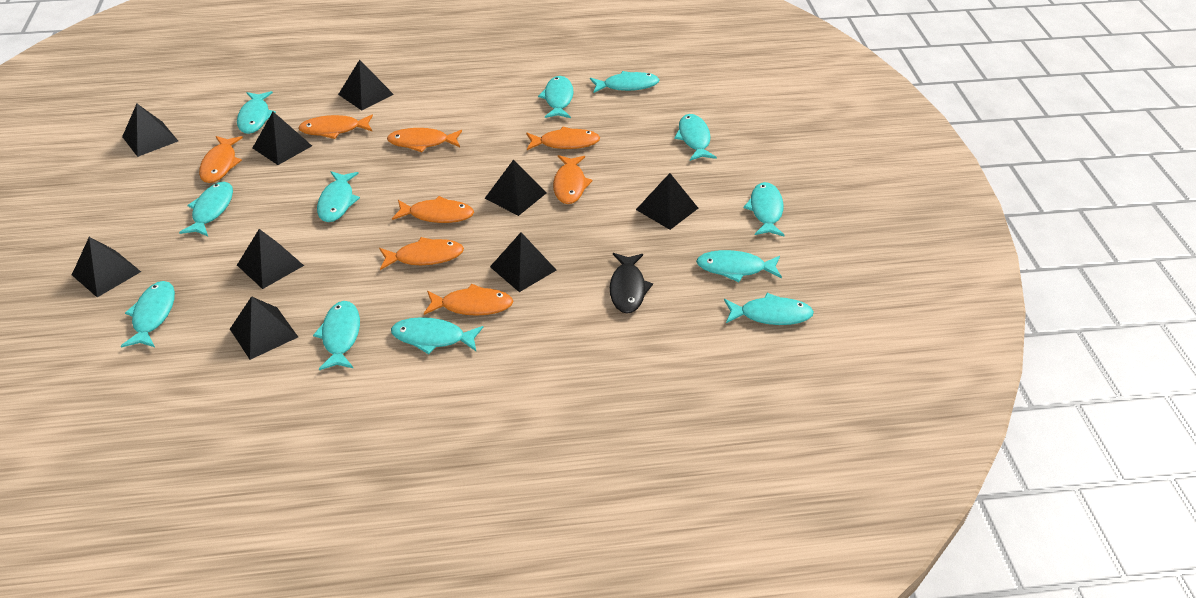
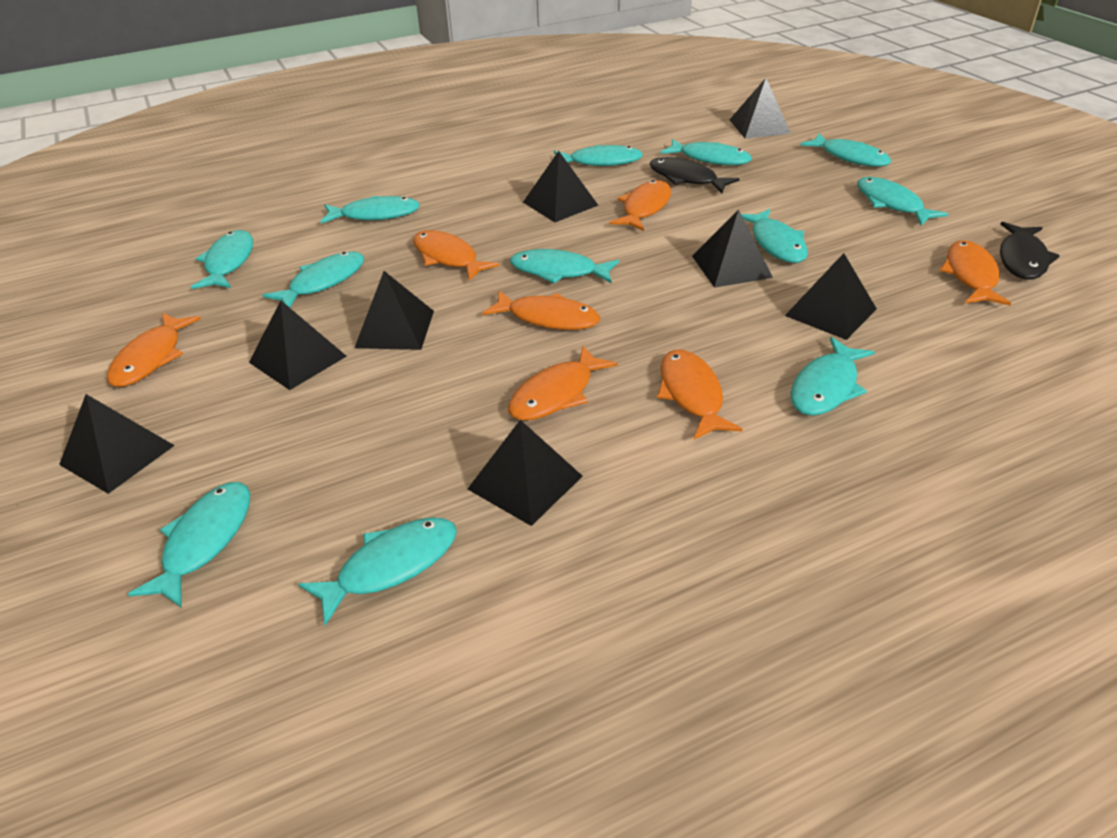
black fish: [610,253,653,314] = 1 -> [649,157,740,193] [1000,222,1060,279] = 2
black pyramid: [72,237,141,297] [122,104,178,157] [230,296,298,360] [237,229,304,289] [253,112,312,165] [338,59,394,111] [485,160,546,216] [490,232,556,292] [636,173,698,230] = 9 -> [59,394,175,494] [249,300,347,390] [354,271,434,350] [468,420,583,526] [523,151,598,222] [692,210,773,288] [730,78,791,139] [785,253,877,340] = 8
orange fish: [199,136,243,183] [298,115,373,139] [379,237,464,270] [387,128,462,152] [392,196,474,223] [424,284,514,316] [526,126,600,150] [553,155,593,204] = 8 -> [107,313,201,387] [413,230,499,281] [482,290,600,330] [508,346,618,421] [609,180,671,231] [657,350,742,440] [939,240,1011,305] = 7

